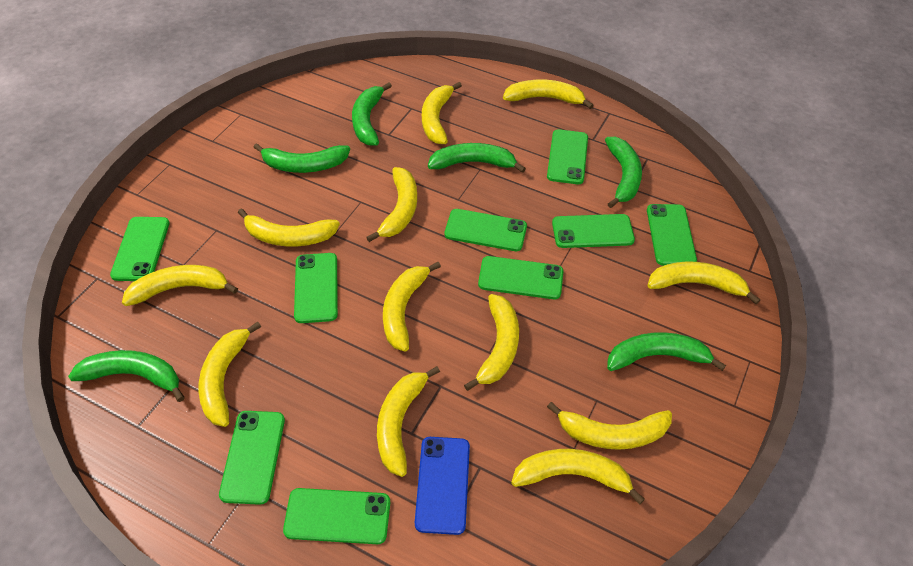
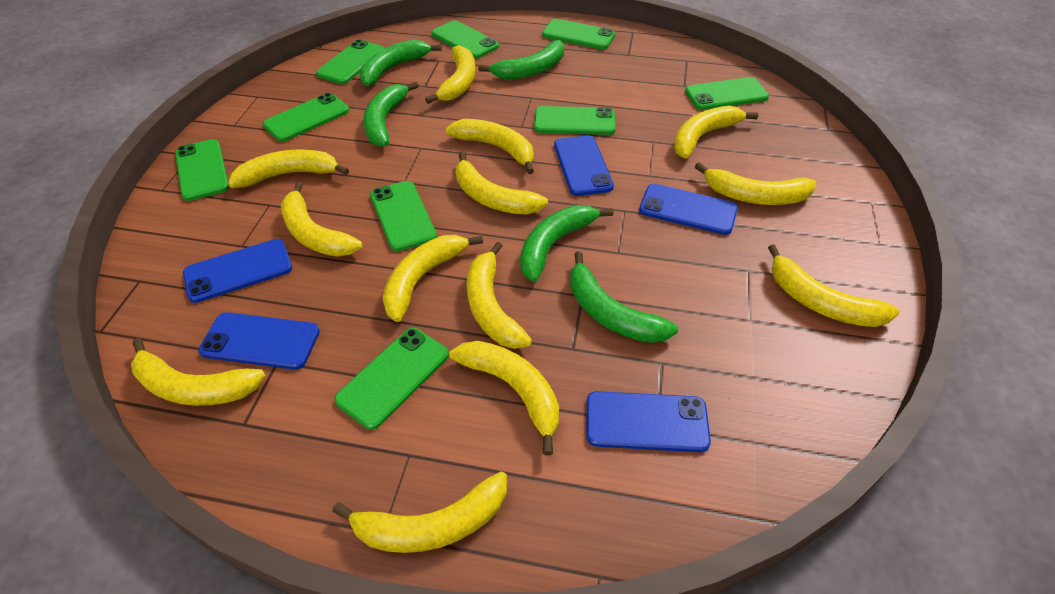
blue phone: [415,437,470,535] = 1 -> [183,239,292,303] [198,312,320,370] [554,135,614,196] [586,391,711,452] [639,184,738,235] = 5
green banana: [68,350,185,402] [253,143,350,173] [352,82,392,146] [428,143,526,173] [605,137,642,208] [607,332,726,371] = 6 -> [359,40,442,86] [363,81,418,147] [478,40,564,80] [520,205,614,282] [570,252,678,343] = 5
yellow banana: [122,265,238,306] [199,322,261,427] [238,208,340,246] [366,167,417,242] [377,366,440,477] [383,262,441,351] [422,82,462,144] [464,294,519,391] [503,79,594,109] [511,449,645,504] [547,402,672,450] [647,262,760,304] = 12 -> [131,338,266,406] [228,149,349,188] [281,182,363,257] [332,471,507,553] [382,235,483,322] [425,45,476,104] [446,119,534,174] [450,341,559,456] [456,152,548,215] [467,242,532,349] [674,106,759,159] [695,162,816,205] [768,244,900,327] = 13

